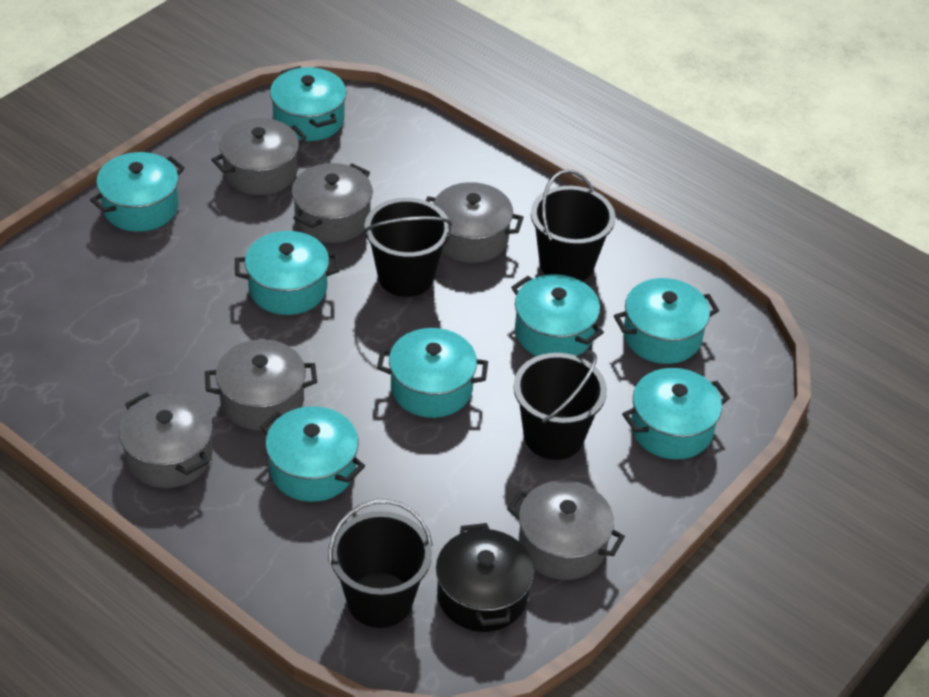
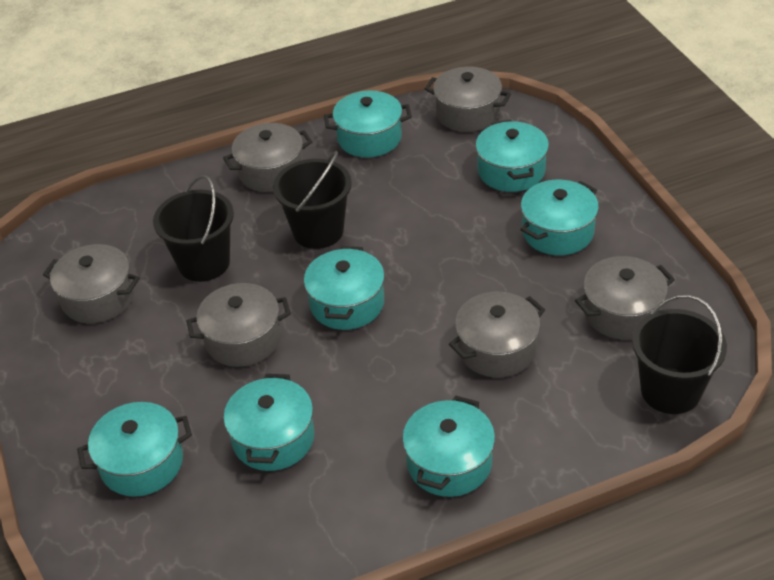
black bucket: [328,499,433,628] [363,198,452,297] [513,351,607,460] [531,170,615,281] = 4 -> [153,175,234,282] [273,151,352,249] [632,295,727,414] = 3
black pot: [436,523,534,632] = 1 -> none = 0
turquoise pot: [90,152,185,232] [235,231,340,315] [260,406,365,502] [270,66,346,141] [377,328,488,418] [511,274,604,356] [614,278,719,364] [622,368,730,459] = 8 -> [77,402,192,497] [223,374,314,471] [304,246,385,330] [324,91,412,157] [402,396,495,497] [475,120,549,192] [520,180,599,255] = 7

